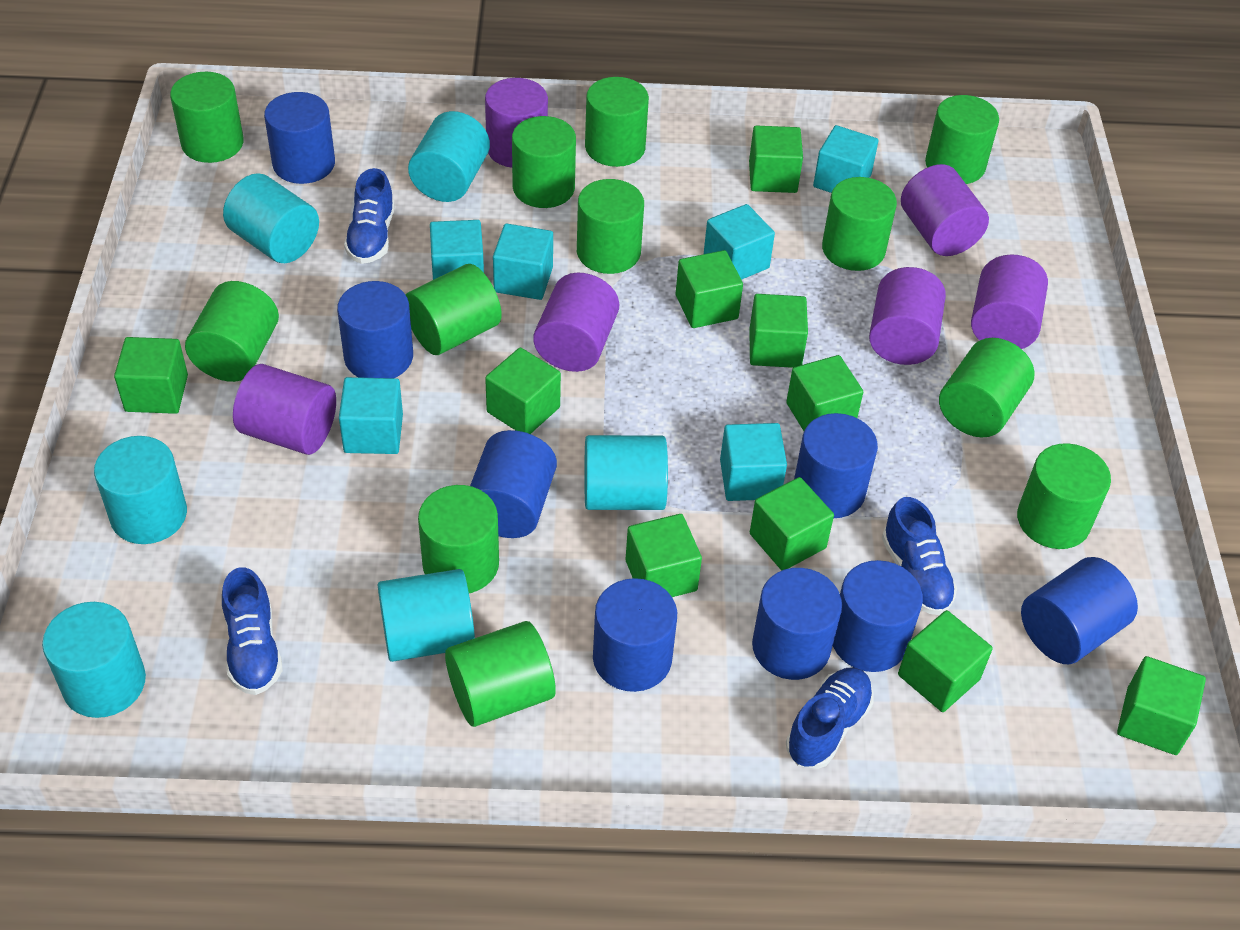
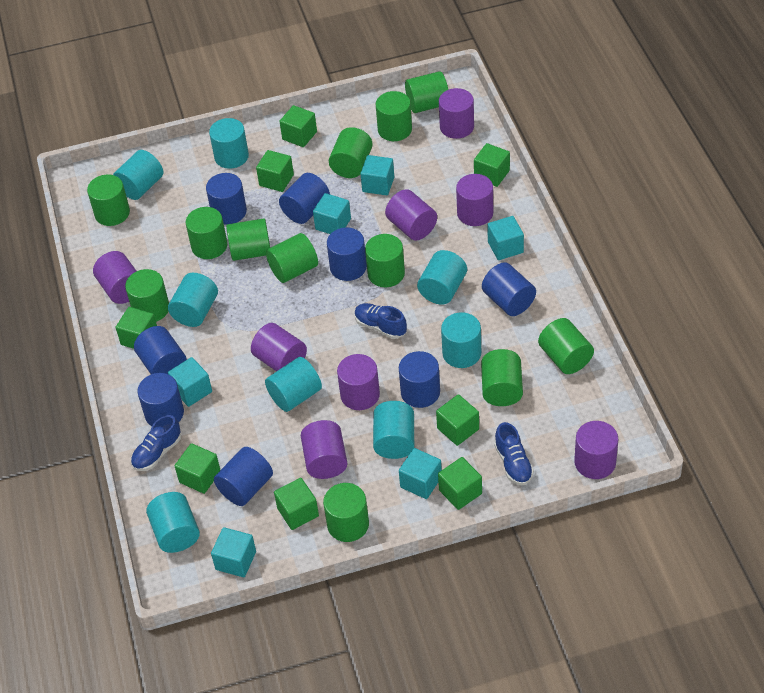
blue shoe: [222,567,283,695] [344,168,395,264] [786,668,874,769] [882,497,957,615] = 4 -> [131,415,181,471] [355,303,407,339] [494,422,534,485] = 3
green cube: [114,337,188,414] [485,347,561,434] [625,514,702,597] [676,250,743,328] [749,126,803,193] [749,294,808,368] [750,477,834,570] [786,355,863,431] [898,610,993,712] [1117,656,1206,755] = 10 -> [116,307,157,349] [175,443,220,494] [256,150,294,192] [274,478,319,530] [279,105,317,147] [436,394,479,446] [438,457,482,510] [474,143,510,187] = 8
purple cylinder: [233,364,336,455] [485,78,548,168] [533,273,619,372] [869,267,946,365] [901,164,989,256] [971,254,1048,349] = 6 -> [93,251,136,304] [251,323,307,372] [301,420,348,479] [337,354,380,410] [385,189,437,240] [439,88,474,139] [456,174,493,226] [574,421,618,479] = 8
turquoise cylinder: [42,602,146,718] [94,436,187,544] [223,173,319,263] [378,569,475,662] [408,111,490,202] [584,435,668,510] = 6 -> [113,150,163,200] [146,492,200,553] [168,273,218,327] [209,118,249,169] [265,357,322,412] [373,401,414,459] [417,250,467,305] [441,312,481,368] = 8

